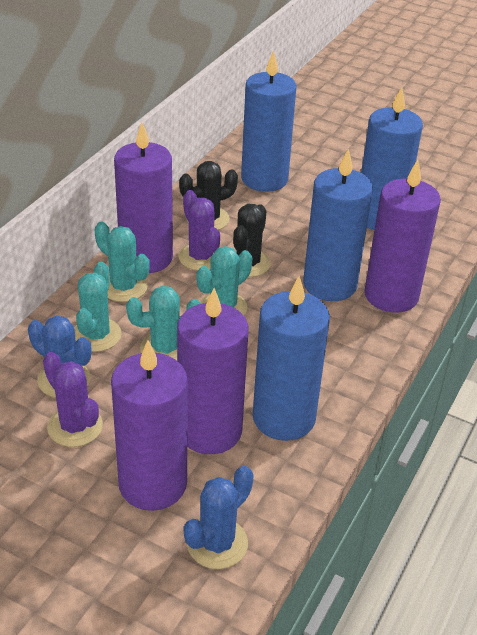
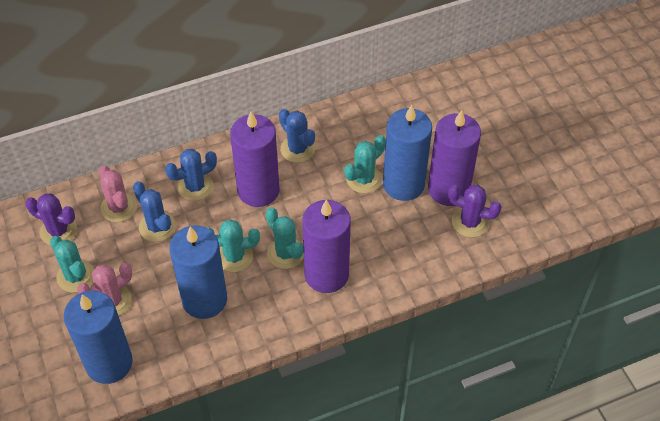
black cactus: [179,161,238,230] [233,204,271,277] = 2 -> none = 0
blue cactus: [28,316,91,398] [184,466,254,569] = 2 -> [133,181,176,242] [165,149,217,201] [279,109,315,163] = 3
blue candle: [241,50,297,192] [253,276,330,441] [303,148,373,301] [361,87,423,230] = 4 -> [63,291,133,384] [169,225,227,319] [383,105,432,201] = 3
pink cactus: none = 0 -> [77,263,132,316] [99,165,137,222] = 2
purple candle: [111,340,188,511] [114,123,173,273] [177,288,249,454] [365,160,441,313] = 4 -> [230,111,280,207] [302,200,351,293] [428,110,481,206] = 3

